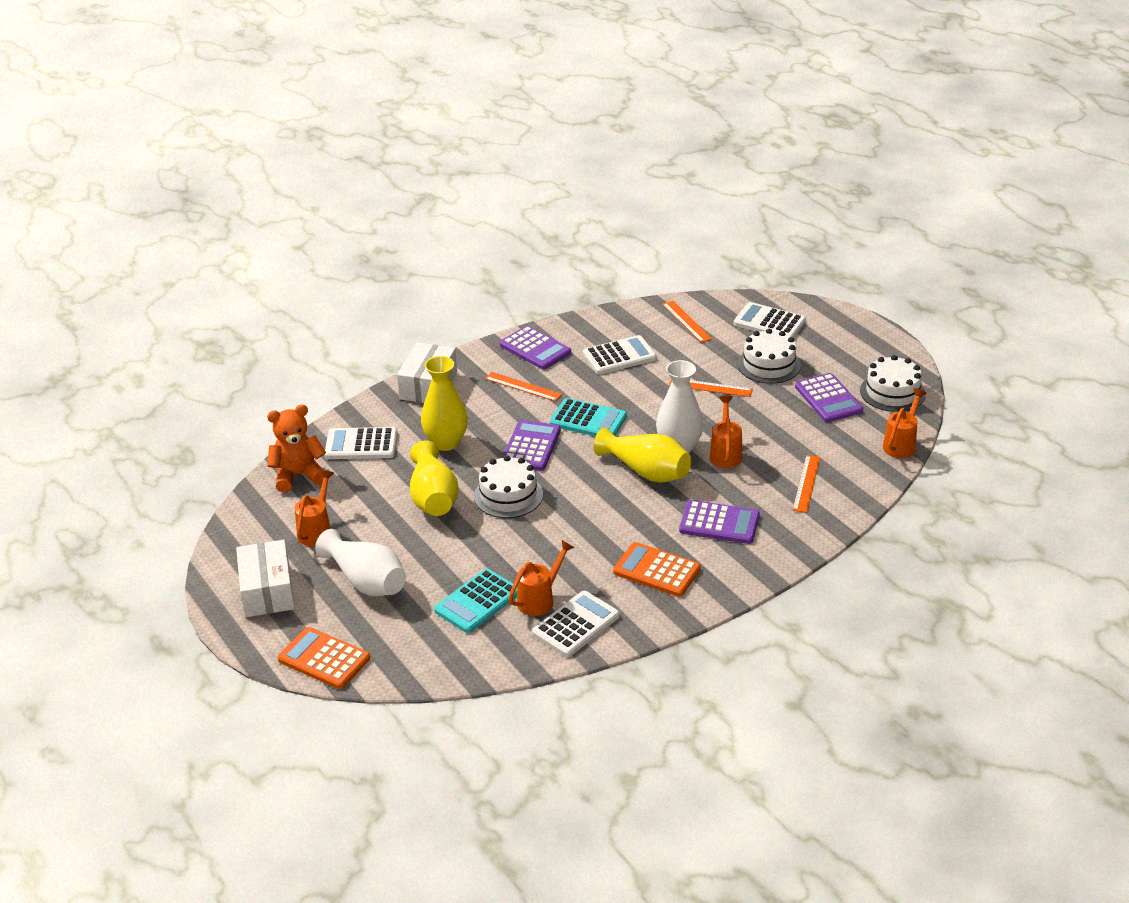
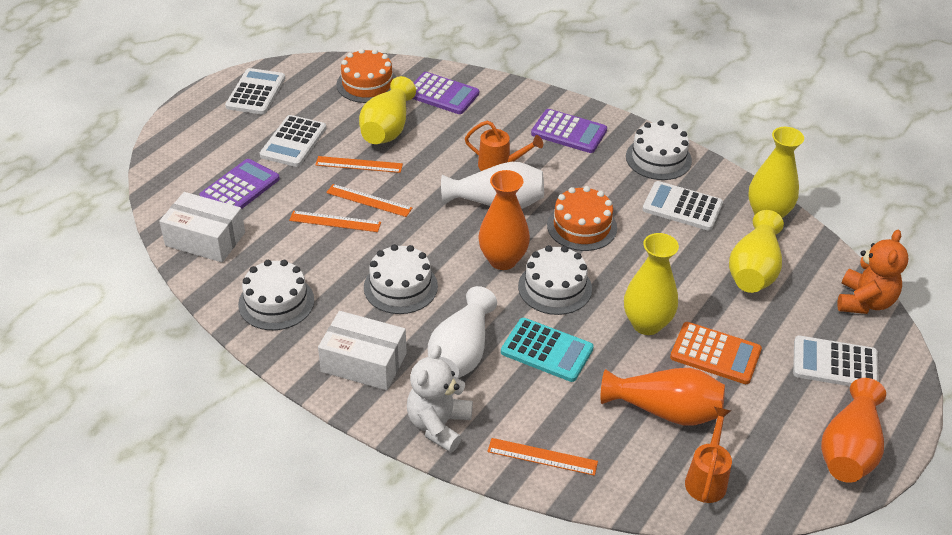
orange cake: none = 0 -> [337,49,396,103] [547,186,617,251] = 2
orange calculator: [278,627,370,689] [613,542,701,597] = 2 -> [670,322,762,384] = 1
orange vase: none = 0 -> [478,170,530,270] [601,368,725,426] [821,378,886,483] = 3
orange watering can: [295,470,334,546] [508,540,575,616] [710,396,742,468] [883,388,926,458] = 4 -> [465,120,543,171] [685,407,732,503] = 2
purple calculator: [500,326,571,370] [502,420,561,471] [679,500,760,544] [795,373,863,422] = 4 -> [199,159,280,209] [413,72,479,114] [531,109,607,153] = 3
turquoise calculator: [434,568,517,633] [550,398,627,437] = 2 -> [501,318,594,382] = 1
white cake: [474,455,543,518] [738,329,801,384] [860,355,925,412] = 3 -> [238,260,314,330] [364,244,438,314] [518,245,592,315] [626,120,692,180] = 4
white teddy bear: none = 0 -> [407,345,473,452] = 1
yellow vase: [410,440,459,516] [421,356,468,451] [594,427,691,483] = 3 -> [359,76,416,144] [624,233,679,335] [729,210,784,293] [748,127,804,218] = 4

